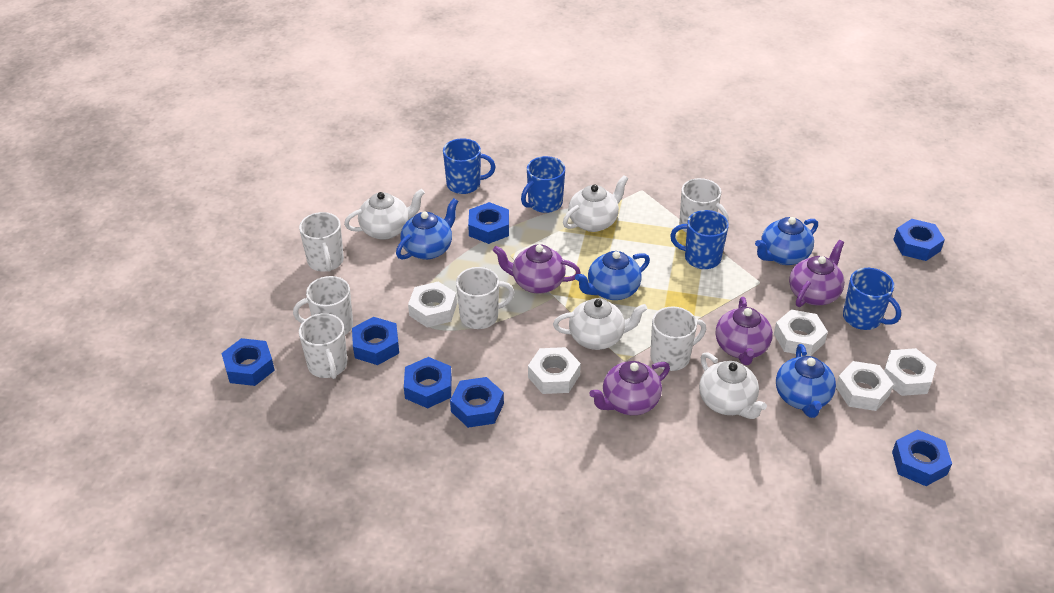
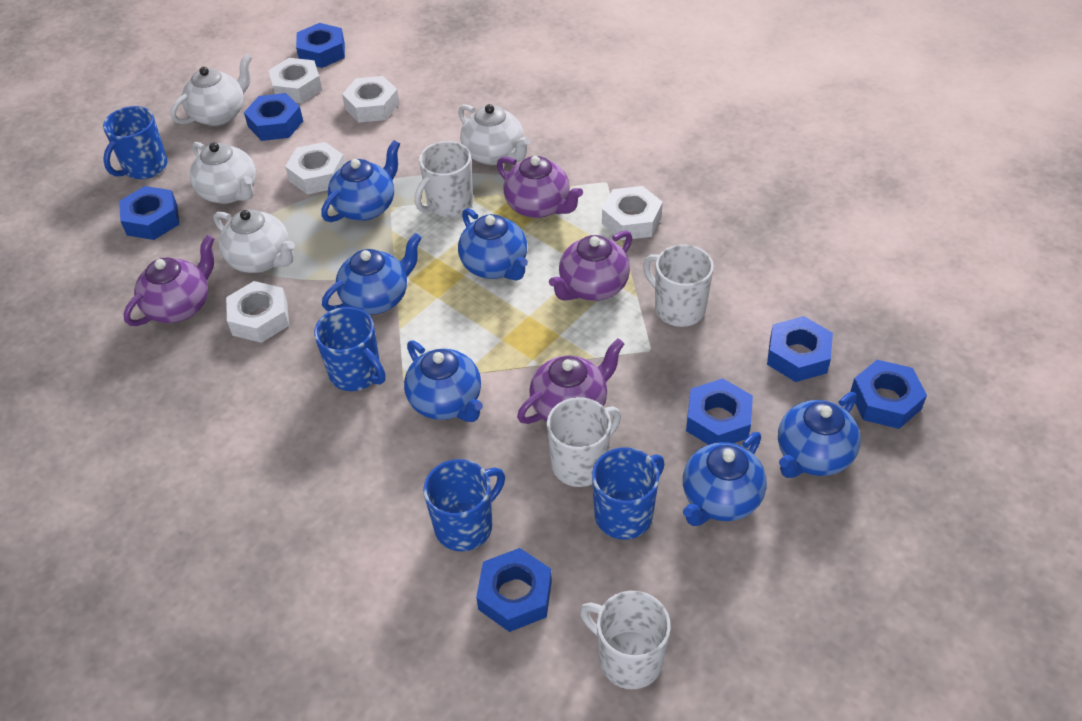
blue teapot: [396,198,458,260] [575,251,650,300] [755,217,818,265] [776,344,836,418] = 4 -> [321,140,400,222] [322,233,422,315] [404,340,483,422] [458,208,528,281] [683,432,767,526] [778,392,861,478] = 6
white mug: [293,276,353,335] [299,212,344,272] [299,313,348,379] [456,267,514,329] [650,306,706,371] [679,178,729,233] = 6 -> [415,141,473,217] [547,397,621,487] [580,591,671,689] [643,244,714,327] = 4

